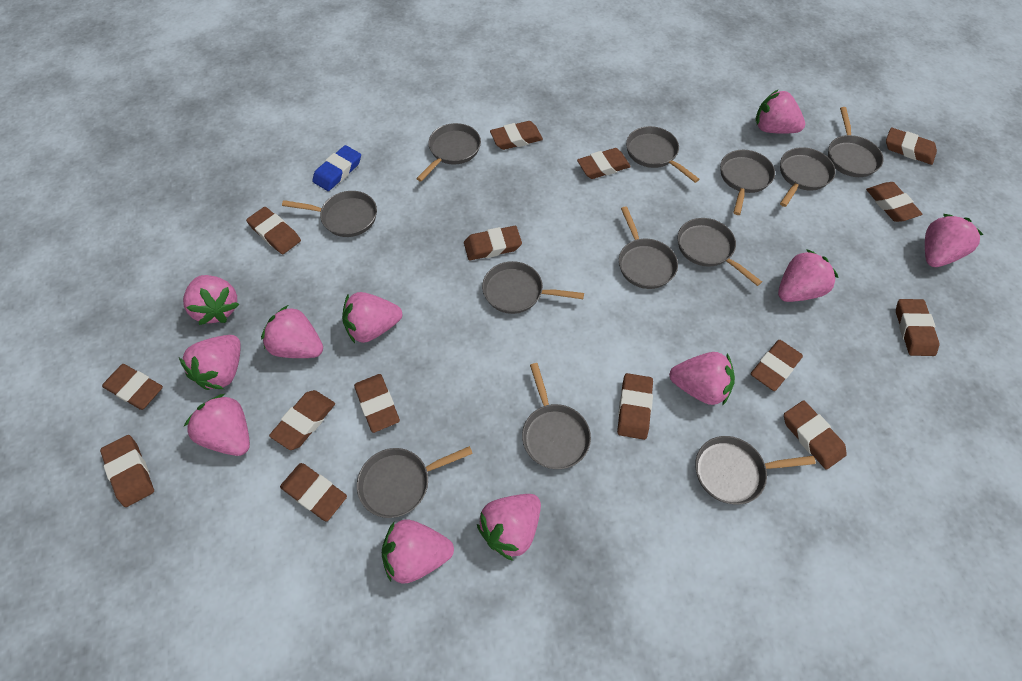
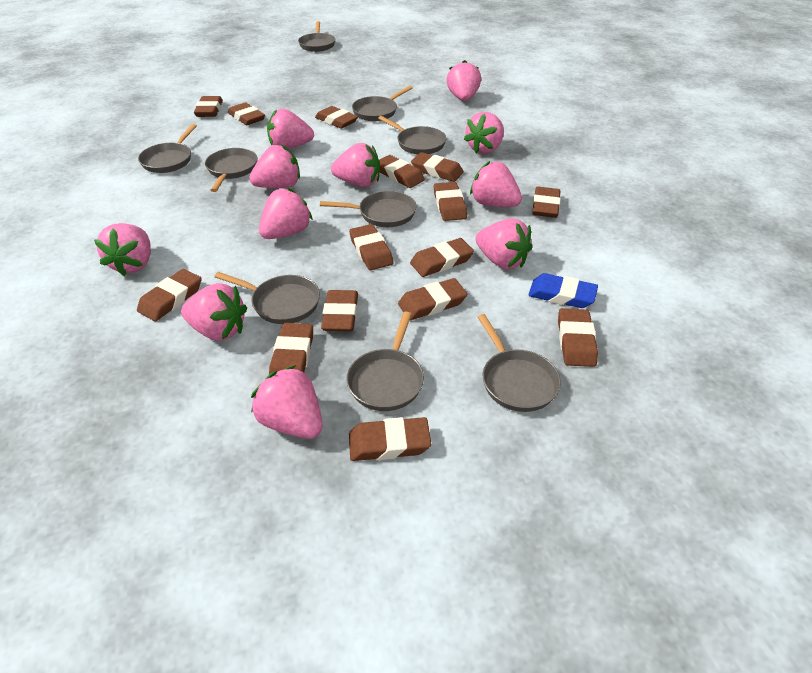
grey pan: [282,191,377,237] [357,446,473,518] [416,123,481,182] [482,261,584,314] [522,363,591,469] [619,206,678,289] [626,126,699,183] [678,218,762,286] [695,436,816,505] [720,150,775,215] [780,147,836,207] [828,107,883,177] = 12 -> [138,124,197,173] [205,148,258,192] [215,272,320,324] [298,21,336,52] [320,191,417,227] [346,312,424,411] [352,86,413,121] [378,116,446,155] [478,314,561,412] = 9

